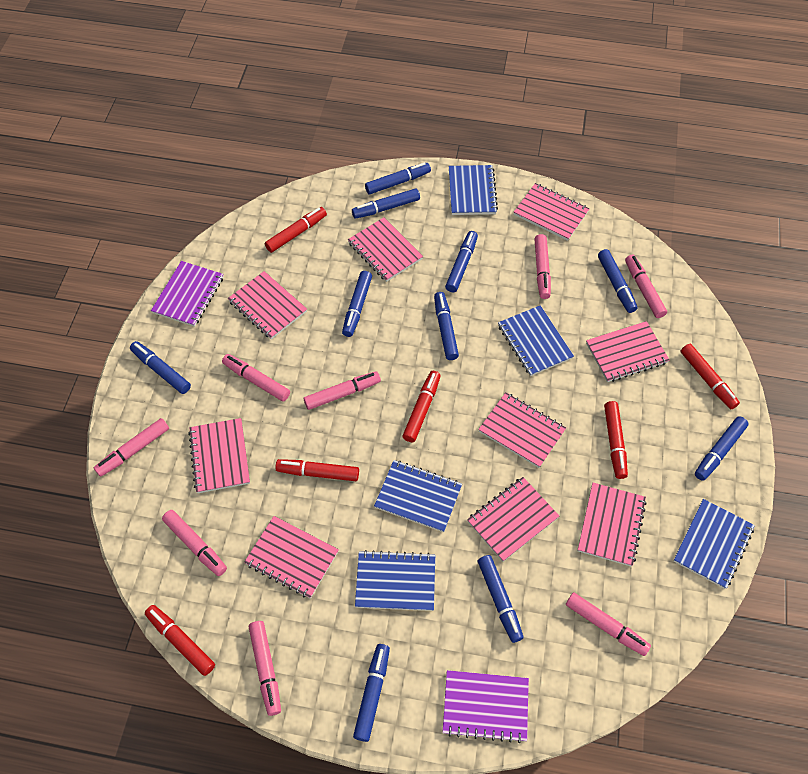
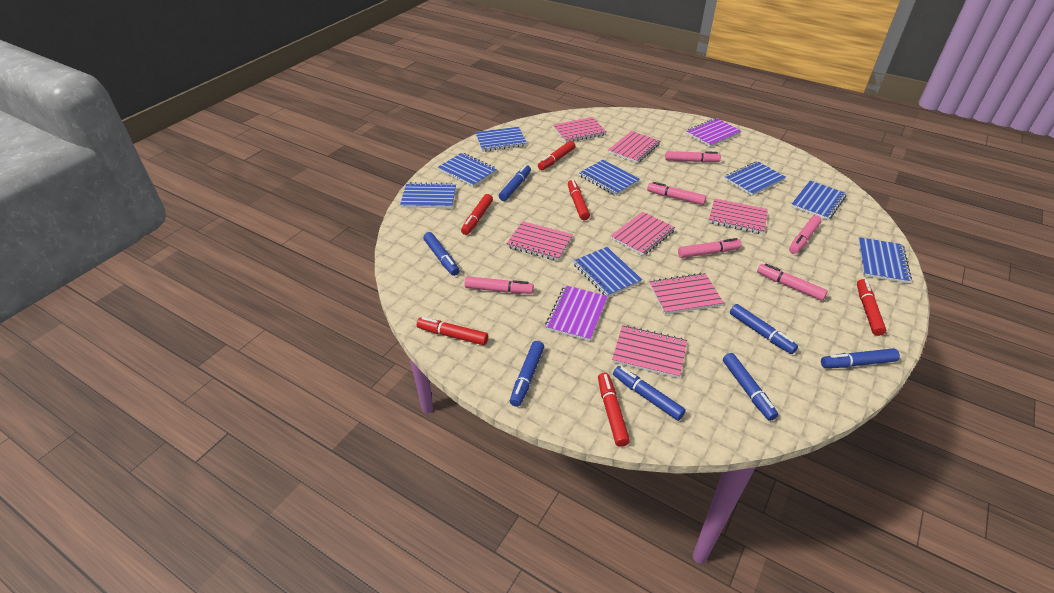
blue marker: [130,341,191,394] [342,271,372,337] [352,188,420,219] [353,644,390,742] [365,162,431,195] [434,292,459,360] [445,231,478,292] [478,555,524,643] [598,249,638,313] [695,416,749,481] = 10 -> [423,232,460,276] [499,165,531,201] [510,341,544,407] [613,366,686,421] [723,353,778,421] [730,304,798,354] [821,348,900,368] = 7
blue notebook: [355,550,435,611] [374,460,462,532] [449,165,498,215] [498,305,574,376] [673,499,755,589] = 5 -> [400,182,456,208] [438,153,497,187] [475,127,527,152] [573,247,642,297] [579,160,640,196] [725,161,786,196] [791,181,847,220] [858,237,912,284] = 8
pink marker: [94,418,169,477] [162,510,227,576] [222,354,290,401] [249,621,281,716] [304,371,381,410] [534,234,551,299] [566,592,651,656] [625,254,667,318] = 8 -> [465,276,534,294] [647,182,706,205] [665,151,721,163] [678,238,741,258] [757,263,828,301] [789,215,822,254] = 6
pink notebook: [188,418,250,493] [228,271,307,339] [244,516,339,599] [348,217,423,282] [467,477,559,562] [478,392,566,468] [514,183,590,241] [578,483,647,566] [586,321,669,382] = 9 -> [506,221,573,261] [553,117,606,143] [608,131,660,163] [611,212,675,256] [612,325,687,378] [649,273,724,315] [708,199,768,234] = 7

